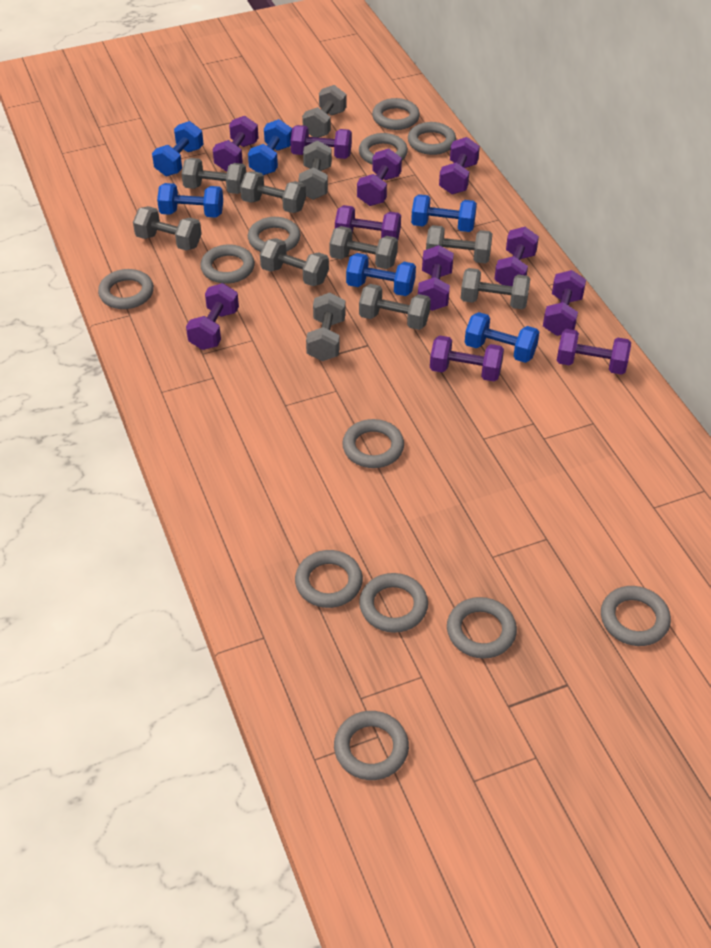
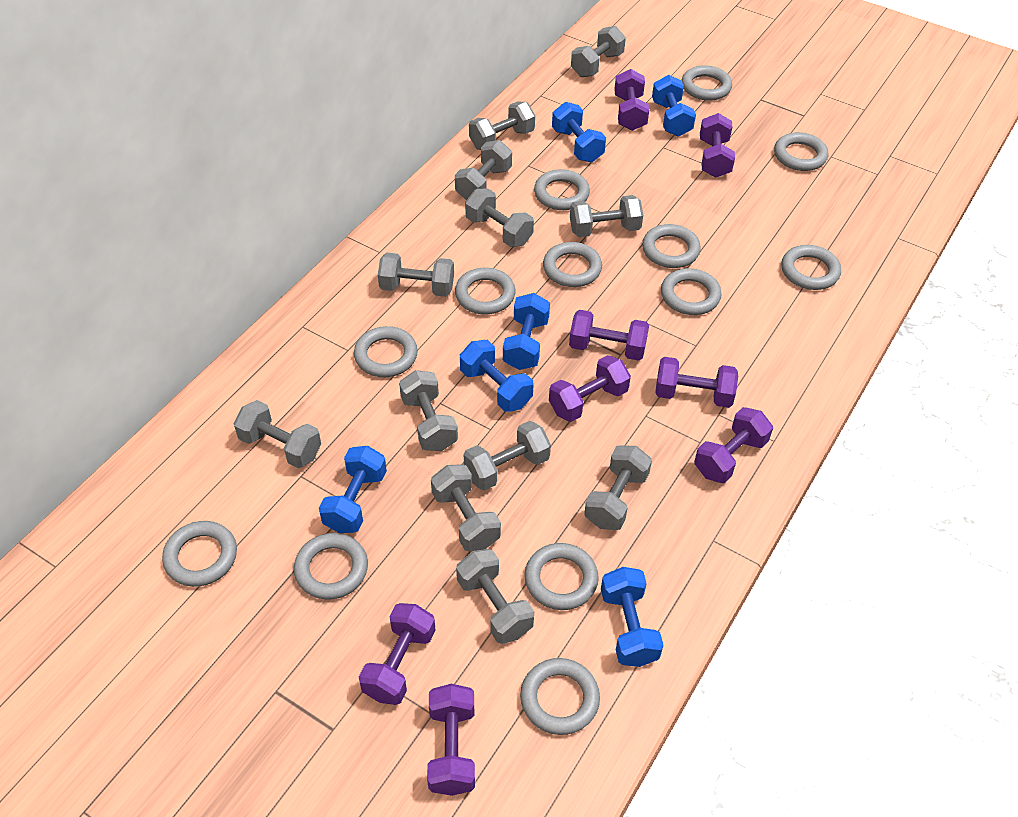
grey dumbbell: [133,206,202,251] [182,158,246,194] [240,171,306,213] [260,238,329,286] [299,141,332,200] [302,85,346,138] [306,293,346,361] [329,226,398,269] [359,284,431,330] [426,225,492,264] [461,268,530,309] = 11 -> [234,400,321,468] [378,252,454,297] [399,370,458,451] [431,464,501,551] [455,140,512,200] [456,549,534,644] [464,421,551,491] [465,188,534,247] [469,101,535,150] [570,195,643,237] [571,26,626,77] [584,445,652,530] = 12
grey ring: [98,269,154,309] [200,244,255,284] [248,217,300,252] [295,550,363,608] [334,711,409,780] [342,419,404,468] [359,133,408,164] [359,573,428,633] [372,98,420,130] [408,122,456,155] [447,597,517,659] [601,586,671,646] = 12 -> [162,521,237,587] [294,533,368,600] [354,326,418,377] [455,268,515,314] [520,658,600,735] [524,543,599,610] [534,169,590,210] [543,242,602,287] [642,224,701,268] [661,268,722,315] [682,65,732,101] [774,132,828,171] [781,245,841,290] = 13
purple dumbbell: [186,283,239,350] [213,116,259,172] [290,125,352,159] [335,205,401,240] [357,148,402,206] [418,245,454,311] [430,335,504,381] [439,137,480,194] [494,227,539,286] [543,270,586,336] [557,329,631,375] = 11 -> [359,603,436,705] [427,684,475,796] [549,355,631,422] [569,310,649,361] [614,69,649,131] [655,357,738,408] [694,407,773,483] [700,113,735,178] = 8

